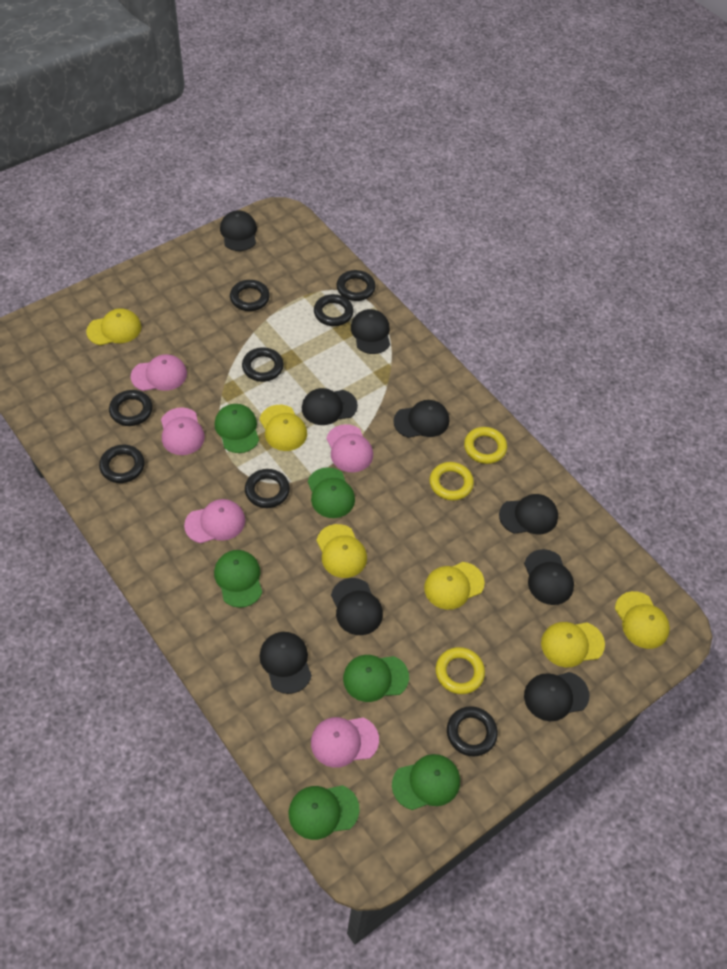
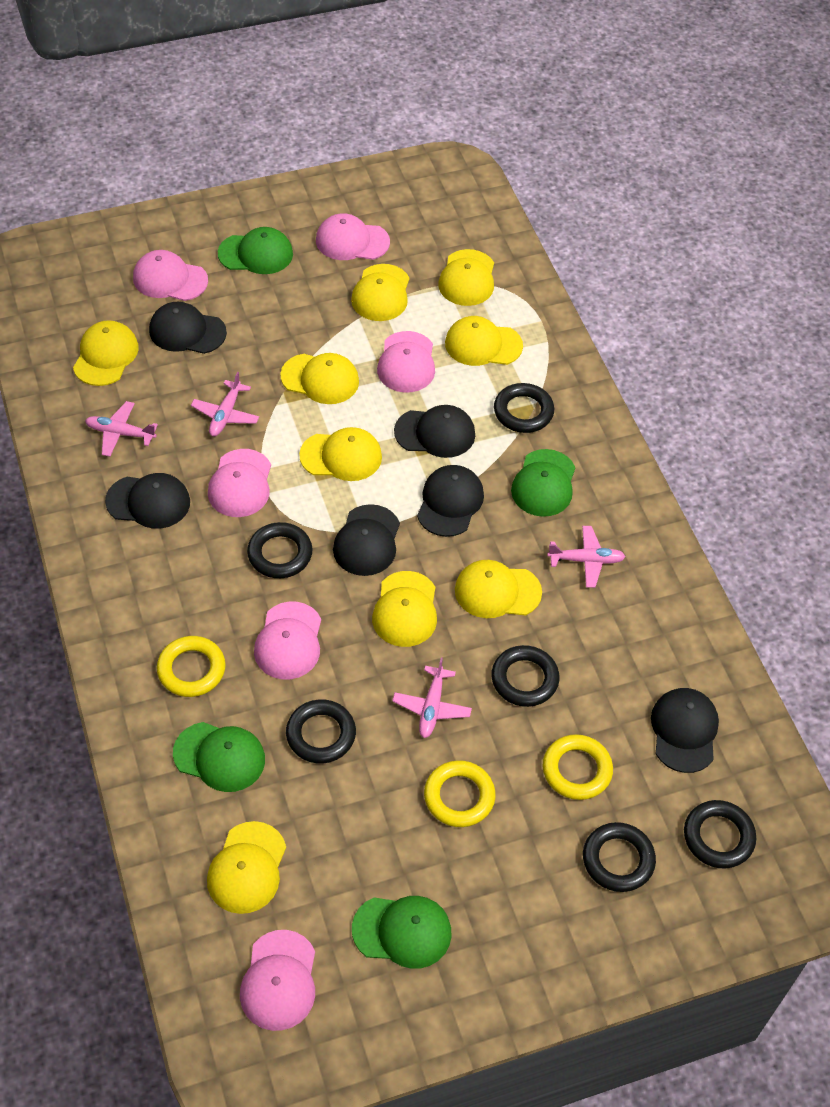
black cap: [220,210,257,251] [259,632,312,694] [302,388,358,425] [331,578,383,635] [351,309,390,354] [393,400,449,438] [499,494,558,534] [524,549,574,605] [524,672,589,721] = 9 -> [105,473,190,529] [149,302,227,354] [333,504,400,576] [394,405,475,458] [417,465,484,537] [651,688,719,773] = 6
black ring: [99,445,145,483] [109,390,153,426] [230,280,270,311] [242,347,284,382] [245,469,290,508] [314,294,354,326] [336,270,376,301] [447,706,498,757] = 8 -> [247,522,313,578] [286,699,356,763] [491,645,559,707] [494,383,554,433] [583,822,656,892] [684,800,756,869] = 6
green cap: [214,550,262,608] [215,404,259,453] [289,785,360,840] [308,467,355,518] [343,655,409,702] [392,754,460,810] = 6 -> [173,722,265,792] [217,227,293,274] [352,896,452,969] [511,449,575,517] = 4
pink cap: [131,354,187,391] [161,407,205,455] [184,499,245,543] [311,717,379,768] [326,424,373,472] = 5 -> [133,250,208,301] [208,449,271,517] [240,930,315,1031] [254,602,321,680] [316,213,390,260] [377,331,435,393] = 6
pink plane: none = 0 -> [85,401,158,457] [191,372,259,436] [392,658,472,738] [547,526,626,588] = 4
yellow cap: [86,308,141,345] [259,405,307,451] [316,524,367,578] [424,562,485,610] [541,622,605,667] [615,591,670,649] = 6 -> [73,320,139,386] [207,821,286,914] [280,353,359,404] [299,427,382,481] [351,264,409,321] [372,571,437,647] [438,249,494,306] [445,316,523,366] [455,560,542,618] = 9

